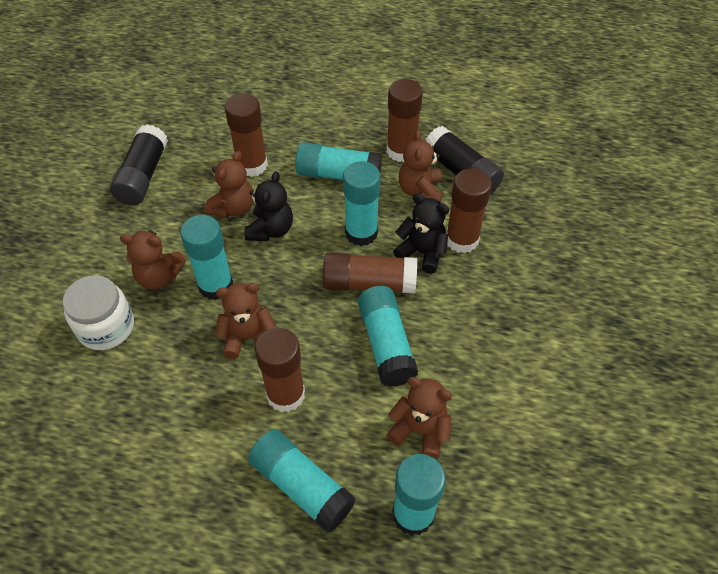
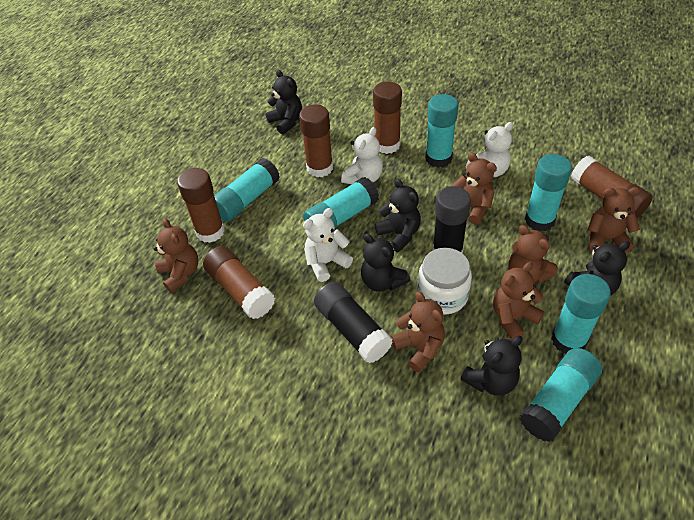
black teddy bear: [244,171,293,241] [393,193,449,274] = 2 -> [265,70,302,135] [361,233,410,292] [375,179,421,252] [460,336,523,396] [564,241,630,295] = 5
brown teddy bear: [120,230,186,290] [205,151,254,218] [215,283,276,359] [386,377,452,459] [399,130,443,202] = 5 -> [154,218,198,293] [391,292,445,372] [451,153,497,225] [493,262,544,340] [508,225,558,284] [588,187,640,253] = 6
white teddy bear: none = 0 -> [303,208,353,282] [341,127,383,184] [466,122,513,177] = 3

